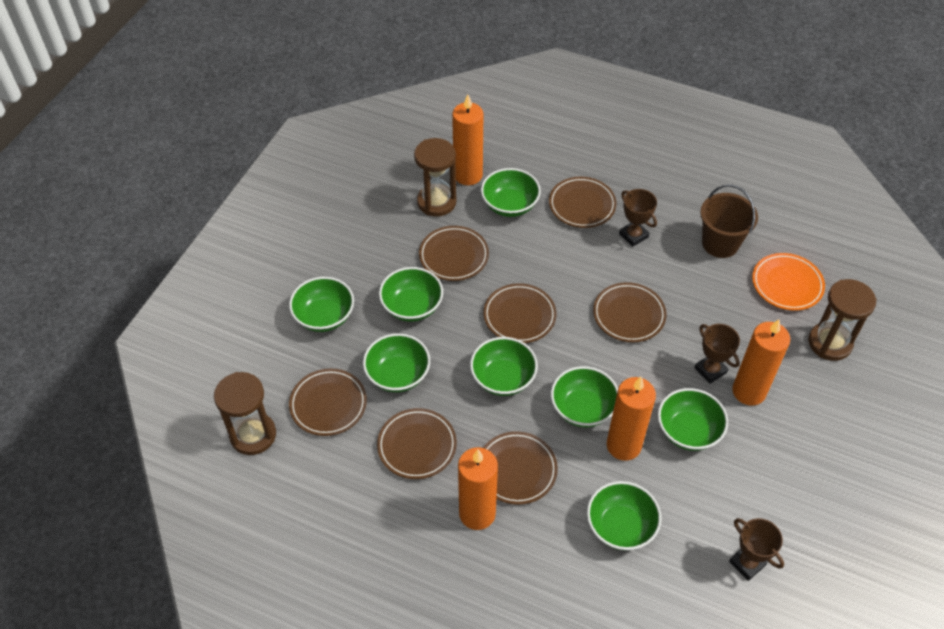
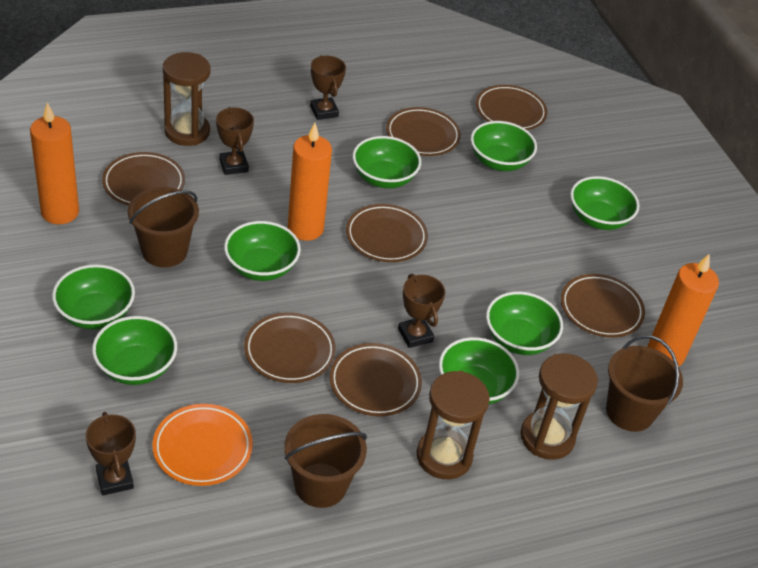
brown bucket: [700,184,758,258] = 1 -> [128,187,199,267] [284,414,367,508] [606,335,683,432] = 3
brown trophy: [619,189,657,247] [694,324,740,384] [729,518,784,581] = 3 -> [86,412,136,495] [216,107,254,175] [310,56,346,120] [398,274,445,348] = 4
orange candle: [452,94,483,185] [458,447,498,530] [607,377,656,461] [732,319,790,406] = 4 -> [30,102,79,224] [288,123,332,241] [647,254,719,367] = 3

